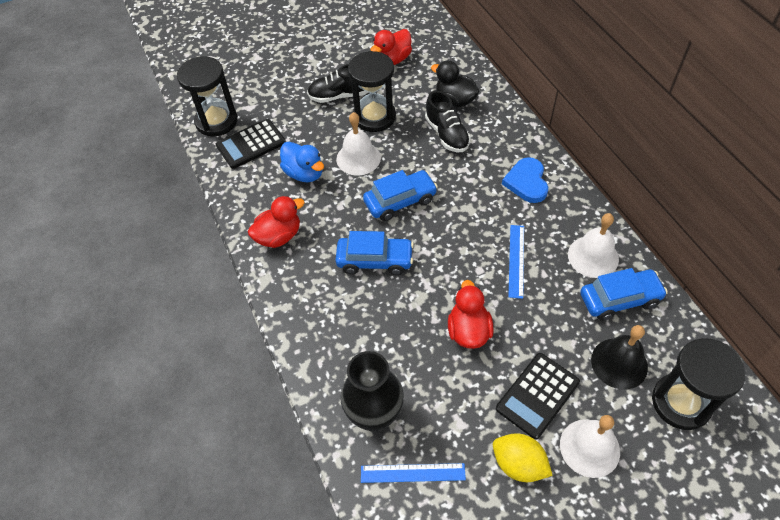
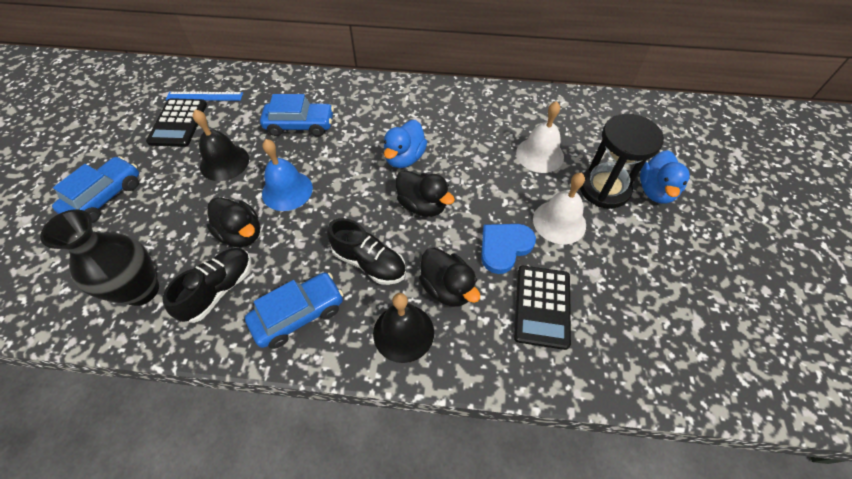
black bell: [591,325,648,389] = 1 -> [192,109,249,181] [373,293,434,363] = 2
black duck: [431,60,479,107] = 1 -> [206,197,260,247] [396,170,455,217] [419,248,480,307] = 3
black hourglass: [177,56,238,136] [348,51,396,132] [652,338,746,430] = 3 -> [580,114,664,209] = 1
blue bell: none = 0 -> [262,139,313,211] = 1
blue duck: [280,142,324,182] = 1 -> [384,120,427,168] [640,150,690,204] = 2
blue ruler: [361,463,466,483] [508,225,524,299] = 2 -> [166,92,243,101] = 1
red duck: [248,196,305,248] [370,29,412,65] [448,280,494,349] = 3 -> none = 0
white bell: [336,112,381,176] [560,415,620,478] [568,213,619,278] = 3 -> [516,101,564,173] [533,173,586,244] = 2
yellow lemon: [493,433,553,482] = 1 -> none = 0

